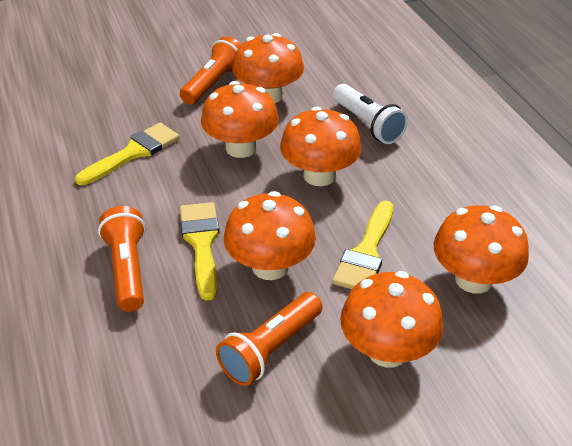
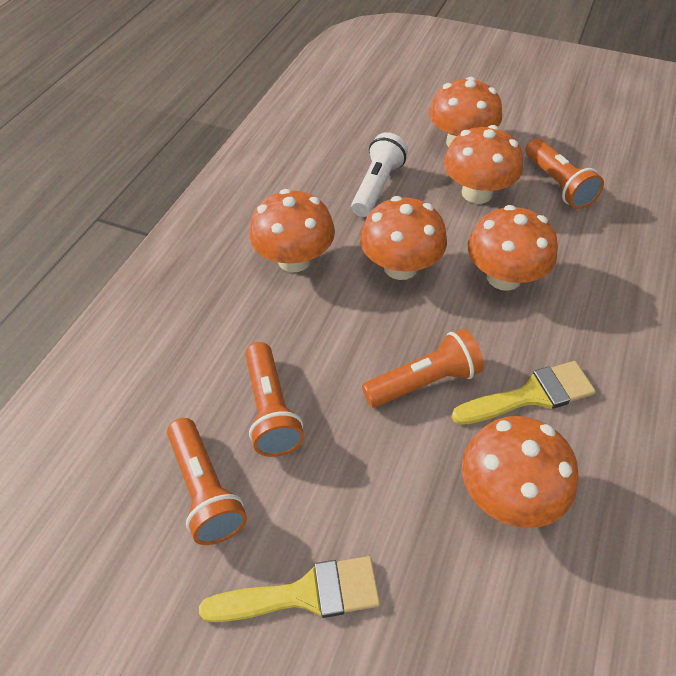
orange flashlight: [98,206,146,312] [180,36,241,105] [216,292,322,386] = 3 -> [167,418,247,545] [245,342,304,457] [362,329,484,408] [525,138,604,209] = 4
yellow brush: [75,123,180,185] [180,202,220,301] [332,201,393,289] = 3 -> [199,556,380,622] [452,361,596,425] = 2

